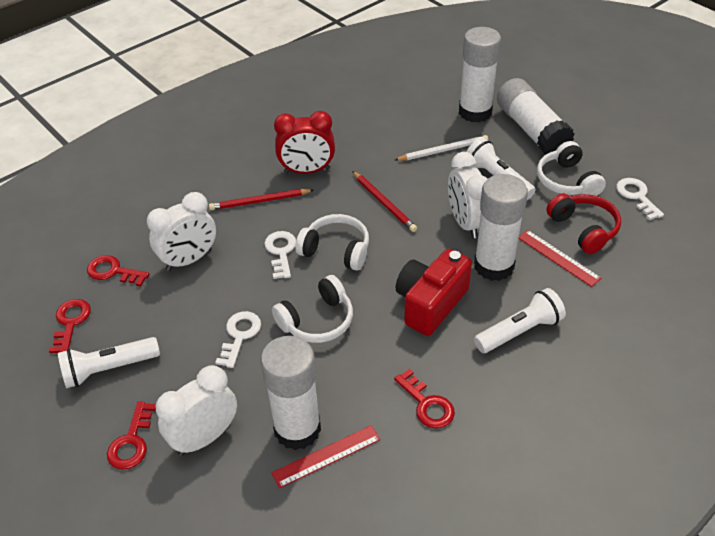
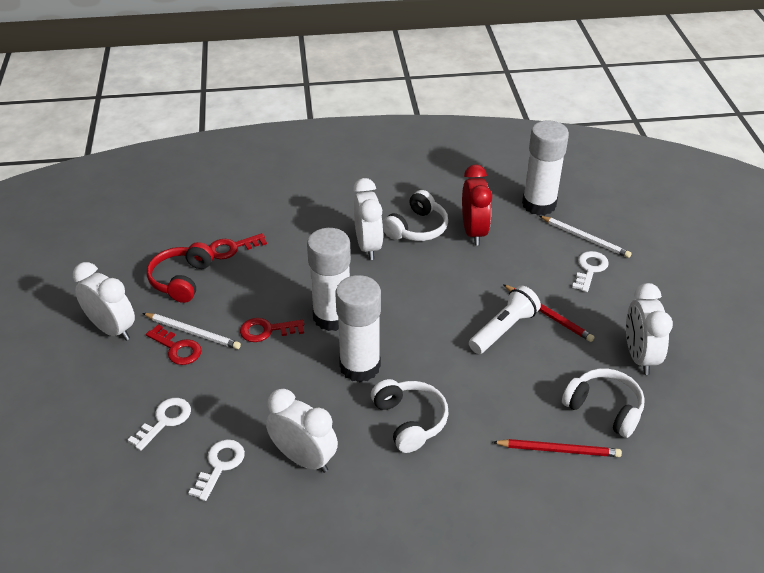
red camera: [396,249,472,336] = 1 -> none = 0
red key: [49,299,91,353] [87,255,149,287] [107,401,156,470] [394,369,455,429] = 4 -> [146,324,202,365] [209,233,267,259] [240,318,304,342] = 3
red ruler: [271,425,380,488] [519,230,601,287] = 2 -> none = 0
white clock: [147,192,216,271] [155,365,237,456] [448,152,487,238] = 3 -> [73,262,135,341] [266,389,338,473] [353,178,383,260] [626,283,673,375] = 4
white flashlight: [58,337,160,388] [466,138,535,200] [474,288,566,353] = 3 -> [469,286,541,354] = 1
white glue stick: [261,336,321,450] [459,27,501,123] [474,174,528,281] [497,78,575,155] = 4 -> [307,228,351,331] [335,275,381,382] [522,120,569,215] = 3
white pencil: [395,135,488,161] = 1 -> [143,313,241,349] [540,216,631,258] = 2

